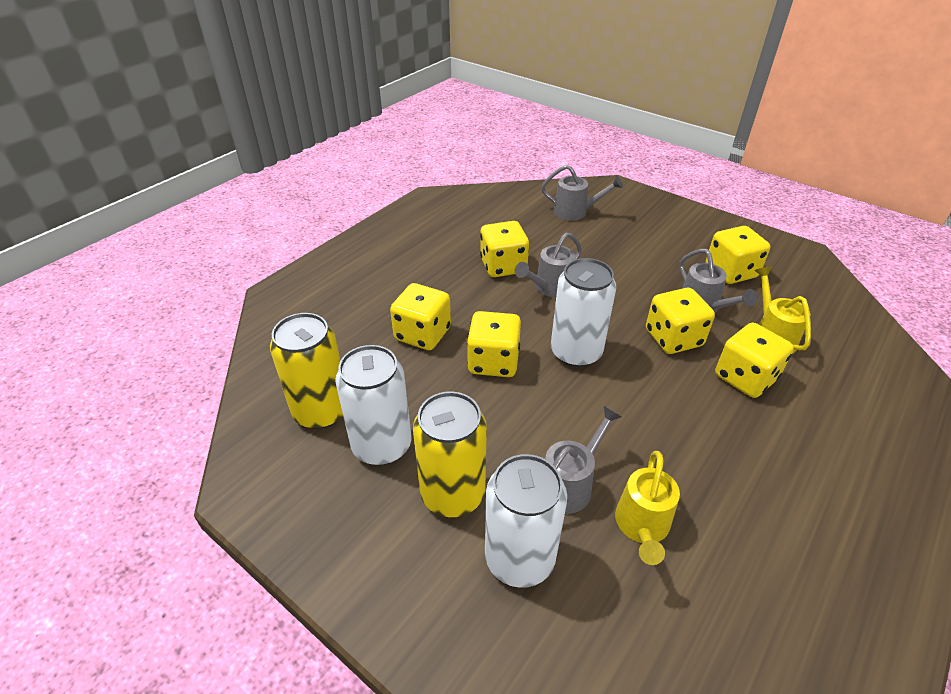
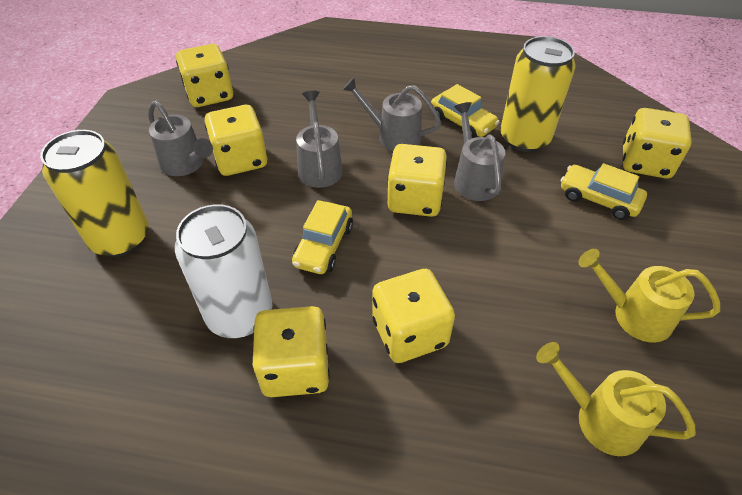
white can: [335,345,411,465] [485,454,567,588] [551,258,616,367] = 3 -> [175,204,273,338] = 1
yellow car: none = 0 -> [292,200,353,274] [431,84,499,138] [561,163,647,220] = 3

